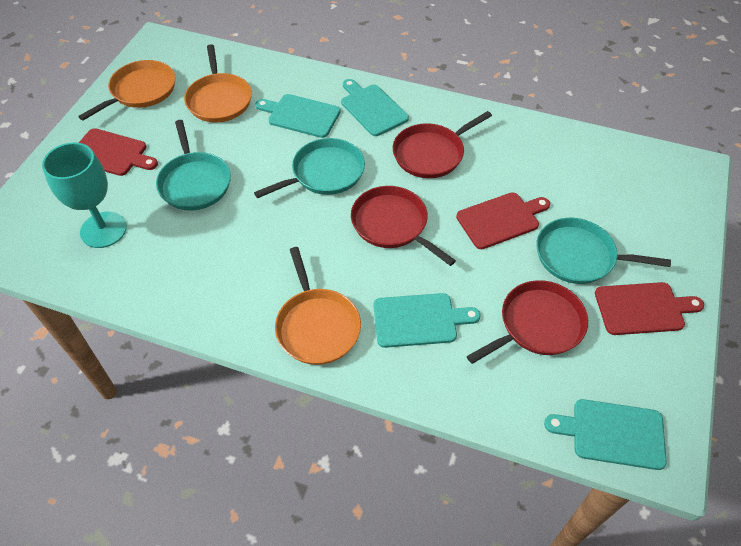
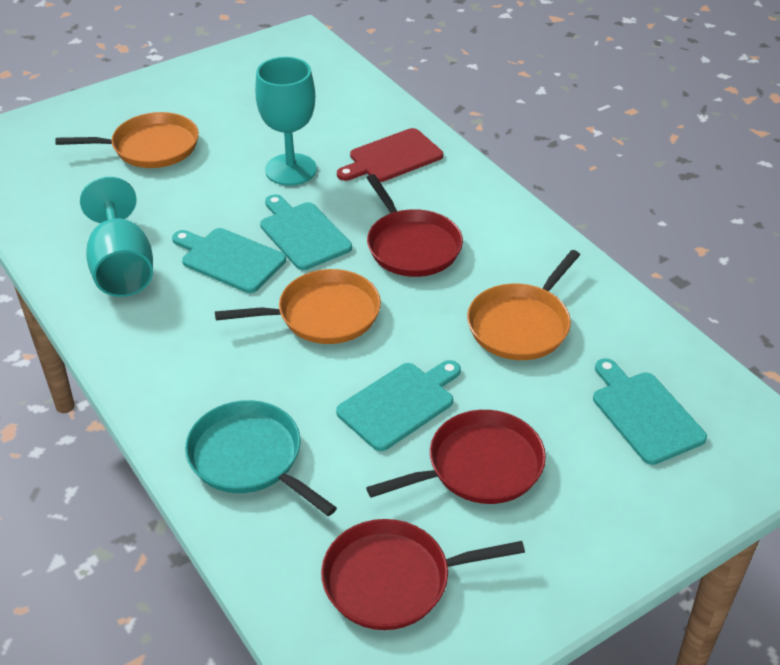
red cutting board: [79,128,158,176] [456,192,550,249] [595,282,704,335] = 3 -> [337,128,443,182] = 1
turquoise goblet: [42,142,127,248] = 1 -> [80,177,153,297] [255,57,317,186] = 2
turquoise pan: [156,120,231,211] [254,138,365,198] [536,218,671,284] = 3 -> [185,400,337,516] = 1

